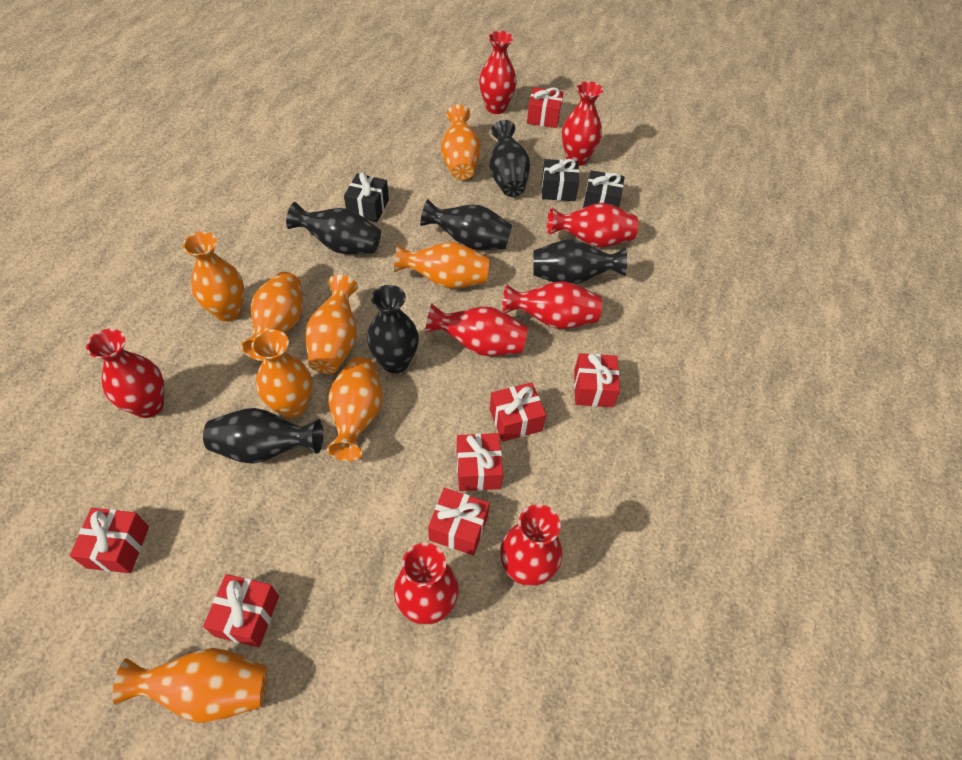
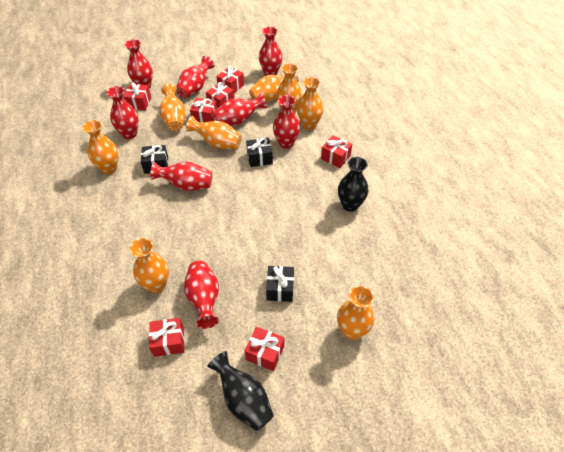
black vase: [203,408,323,464] [286,202,381,254] [367,285,419,373] [420,199,512,250] [489,120,530,197] [533,239,627,284] = 6 -> [207,351,274,431] [338,157,368,212] = 2

